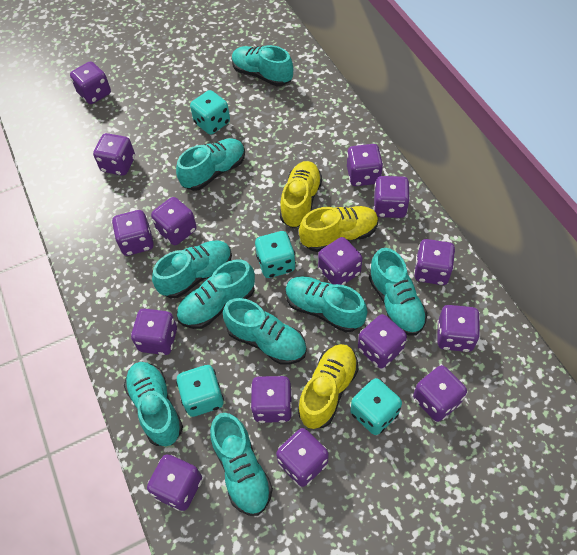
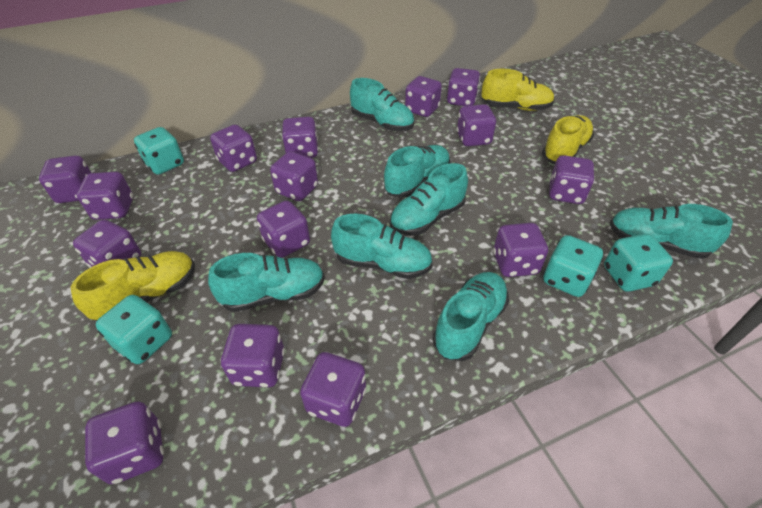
turquoise shoe: [124,362,183,446] [152,240,232,298] [176,138,245,191] [177,259,255,329] [210,413,273,516] [223,298,307,365] [232,45,293,86] [285,276,367,332] [369,248,427,335] = 9 -> [208,253,325,312] [331,214,433,279] [350,78,414,131] [384,145,450,198] [390,163,468,236] [433,272,509,361] [610,204,733,259] = 7

